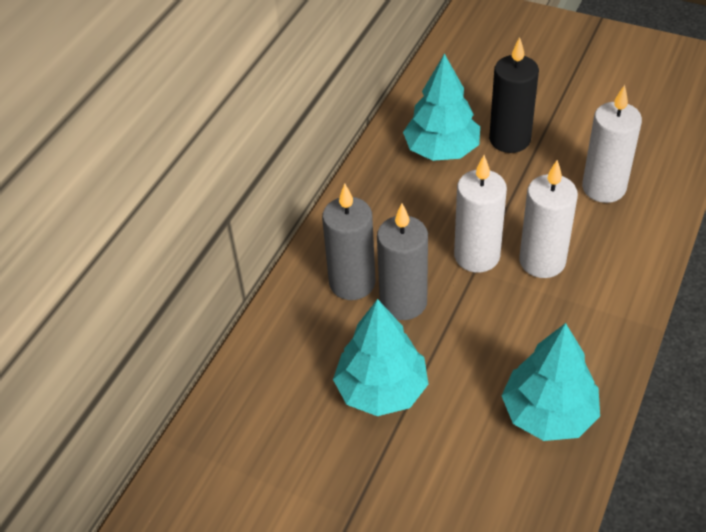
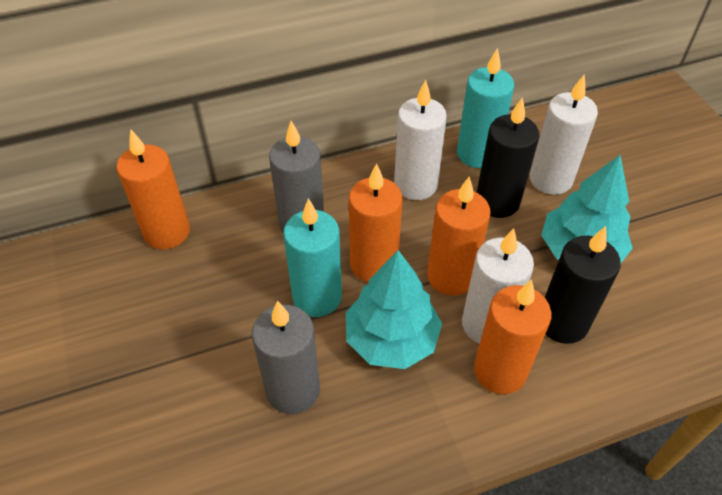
black candle: [489,37,539,153] = 1 -> [477,97,539,218] [545,226,621,344] = 2
orange candle: none = 0 -> [116,129,190,249] [349,163,402,283] [427,177,491,296] [474,279,552,394] = 4
turquoise candle: none = 0 -> [283,198,342,317] [457,48,514,168] = 2
turquoise tree: [333,299,428,416] [403,53,480,161] [501,323,600,441] = 3 -> [346,250,442,369] [541,155,633,263] = 2

